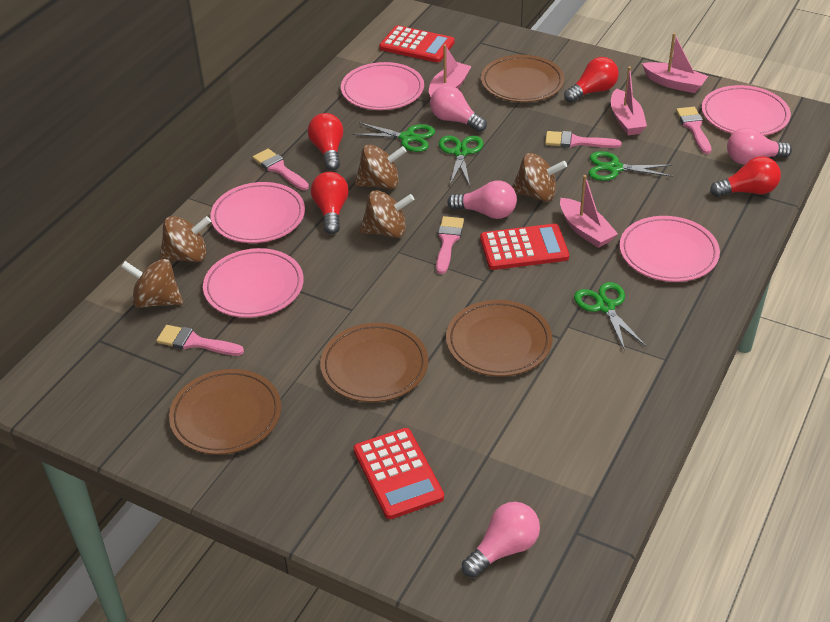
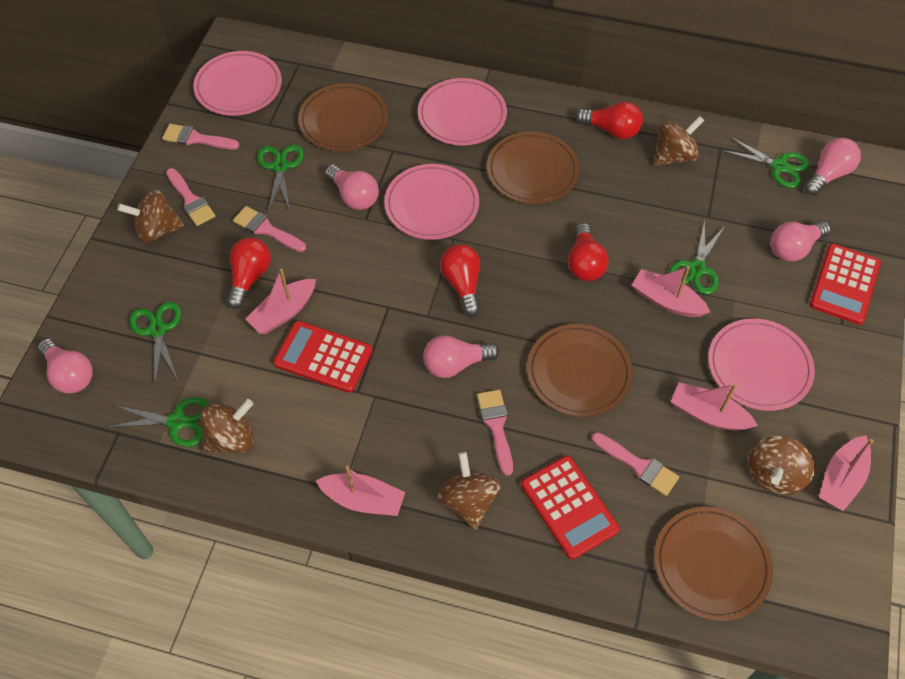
green scissors: [353,122,435,152] [439,135,483,186] [574,282,646,351] [589,151,673,181] = 4 -> [108,397,209,447] [129,302,181,386] [257,145,304,211] [669,220,725,295] [722,136,810,188] = 5
pink boat: [429,44,472,97] [560,175,618,248] [611,66,647,135] [642,33,708,93] = 4 -> [246,268,316,334] [316,466,405,516] [632,266,710,317] [671,382,758,431] [819,435,874,511] = 5
pink light bulb: [430,85,487,132] [447,180,517,219] [462,502,540,578] [727,128,792,165] = 4 -> [38,339,93,394] [325,165,379,210] [423,335,499,378] [771,221,831,261] [805,138,861,195] = 5
pink plate: [203,248,304,318] [210,182,305,243] [341,62,424,110] [620,216,720,282] [702,85,791,136] = 5 -> [193,51,282,116] [384,164,479,240] [418,78,507,145] [708,319,815,411] = 4

